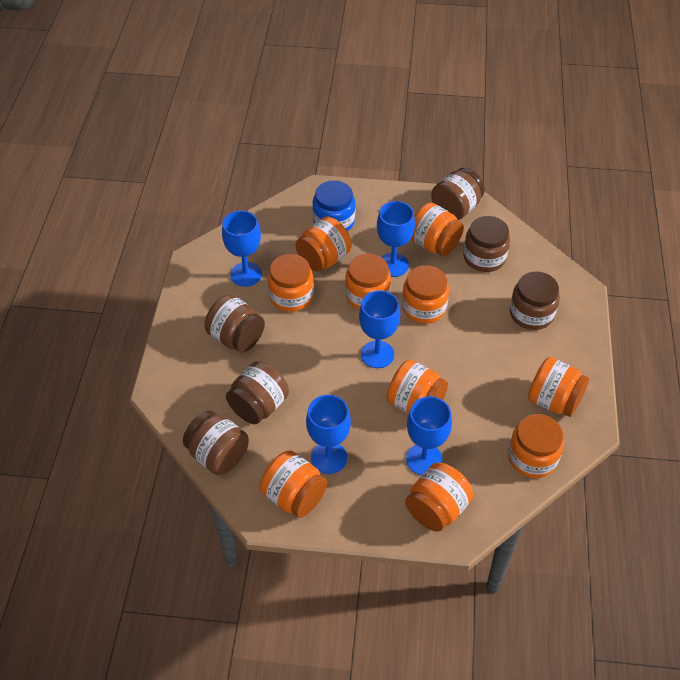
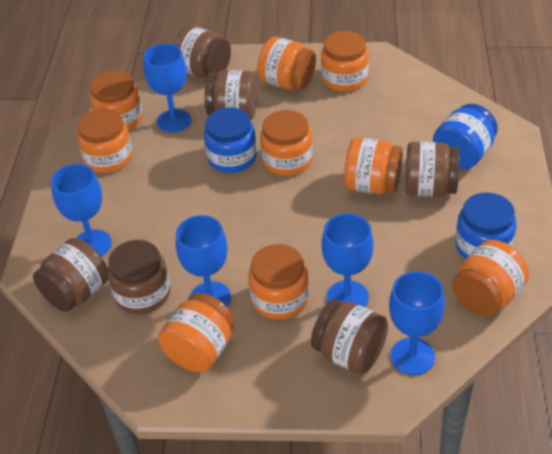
blue jar: [312,180,355,231] = 1 -> [204,107,257,173] [433,104,498,169] [455,192,517,259] = 3
orange jar: [260,451,327,518] [268,254,314,312] [295,217,352,272] [345,254,391,310] [387,360,448,414] [402,265,449,324] [405,463,473,532] [411,203,464,256] [508,414,564,478] [528,357,589,417] = 10 -> [77,108,133,173] [90,71,143,130] [158,293,235,372] [248,244,309,320] [258,37,316,90] [260,110,313,176] [321,31,369,92] [344,137,403,194] [452,240,529,316] = 9

